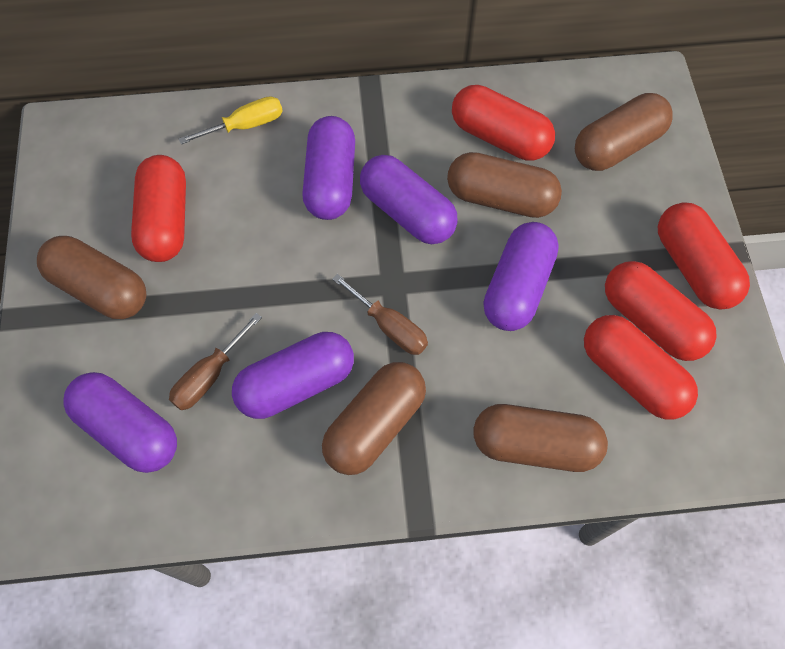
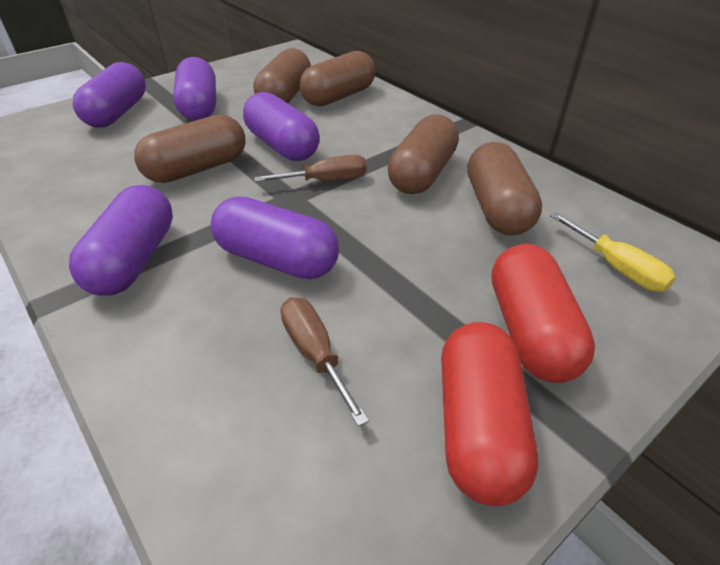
red capsule: [131,155,186,262] [452,85,555,161] [584,315,698,419] [605,261,717,361] [658,202,750,310] = 5 -> [441,322,538,506] [492,244,595,383] = 2

